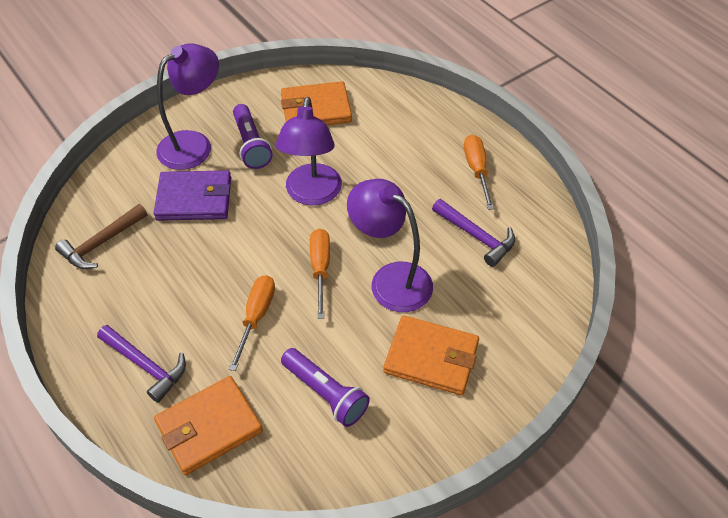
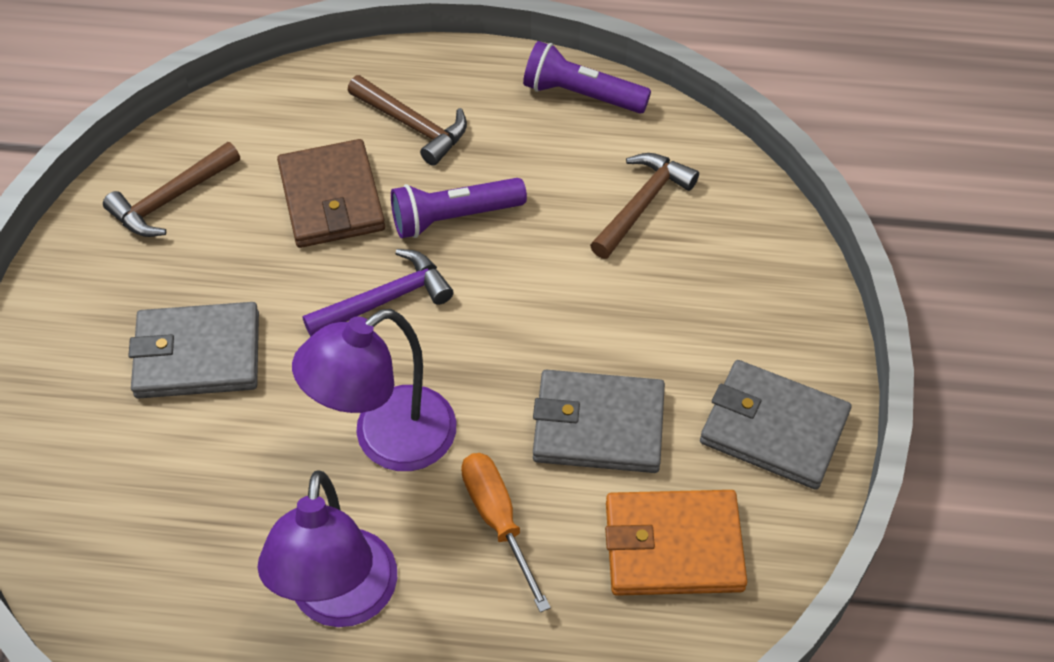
brown hammer: [55,204,148,269] = 1 -> [103,142,240,237] [347,75,467,166] [590,153,699,259] = 3
brown wallet: none = 0 -> [277,139,385,248] = 1
grey wallet: none = 0 -> [128,302,259,399] [533,370,665,473] [700,360,851,490] = 3
orange screwdriver: [229,275,275,371] [310,229,330,319] [464,135,494,210] = 3 -> [461,453,551,613] = 1
orange wallet: [154,376,263,475] [281,81,352,125] [383,315,479,395] = 3 -> [605,490,747,596] = 1
purple hammer: [97,325,186,403] [432,199,515,267] = 2 -> [303,249,454,336] = 1
purple lamp: [156,44,219,170] [276,97,342,205] [347,179,433,312] = 3 -> [258,470,397,627] [292,309,456,471] = 2
purple wallet: [154,170,231,221] = 1 -> none = 0

